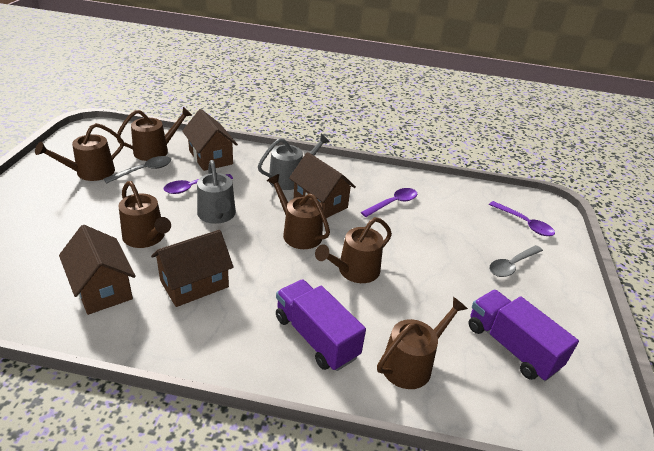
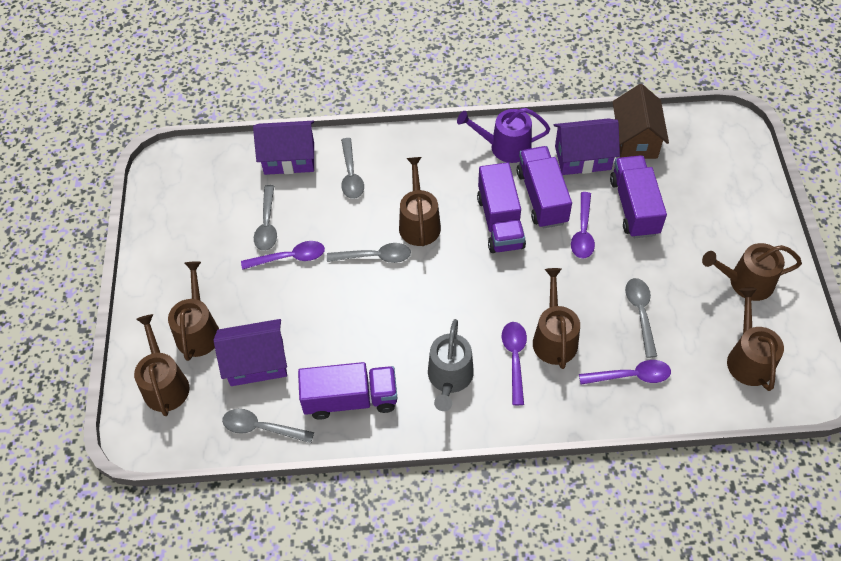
brown house: [59,225,136,315] [151,230,234,307] [182,109,238,171] [289,152,356,218] = 4 -> [613,84,669,159] = 1
grey spoon: [103,156,171,183] [489,245,543,277] = 2 -> [222,409,314,443] [254,185,277,251] [327,243,411,263] [341,138,364,199] [625,278,657,358] = 5
grey watering can: [197,160,236,224] [258,134,330,190] = 2 -> [428,319,474,411] = 1
purple house: none = 0 -> [213,319,287,386] [253,121,314,175] [554,118,620,175] = 3
purple spoon: [163,174,233,194] [361,188,417,217] [489,201,555,236] = 3 -> [241,241,325,270] [502,322,527,405] [571,192,595,258] [579,360,671,385] = 4
purple truck: [276,279,366,371] [468,290,579,381] = 2 -> [298,362,397,420] [477,162,526,253] [517,146,572,229] [610,155,667,238] = 4
purple watering can: none = 0 -> [457,108,550,163] = 1

